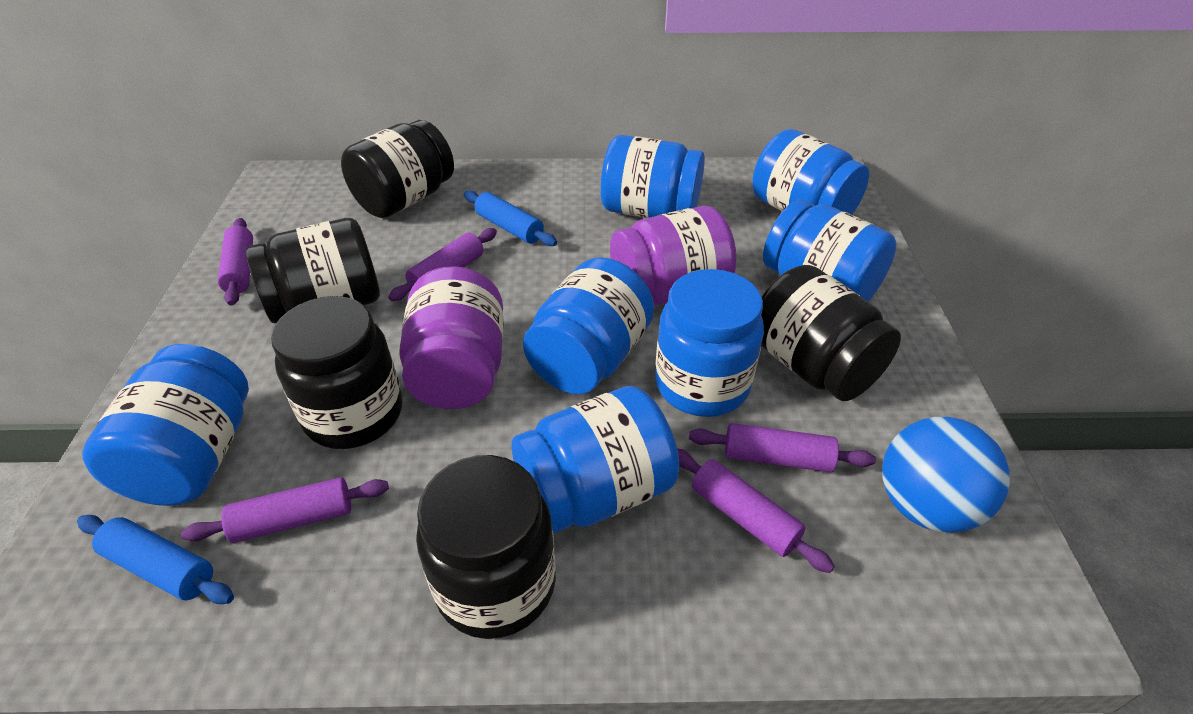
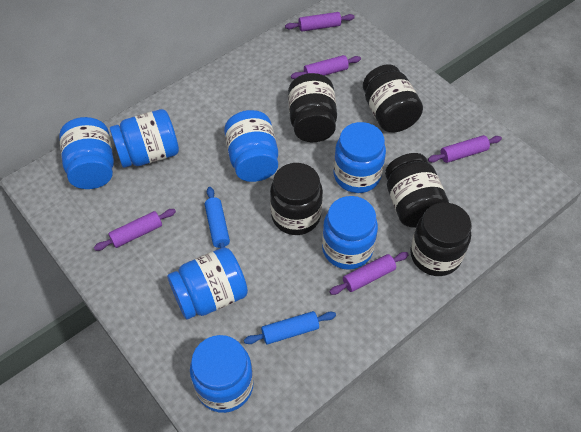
blue ball: [882,417,1010,533] = 1 -> none = 0
purple jar: [399,266,504,409] [610,206,737,305] = 2 -> none = 0

